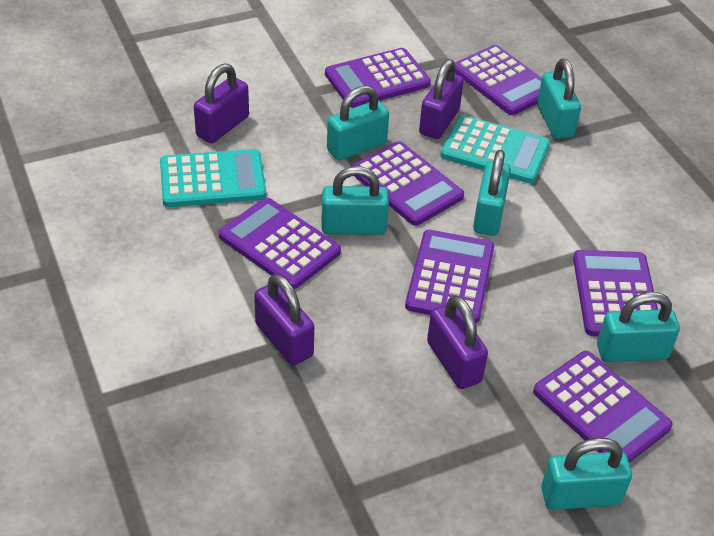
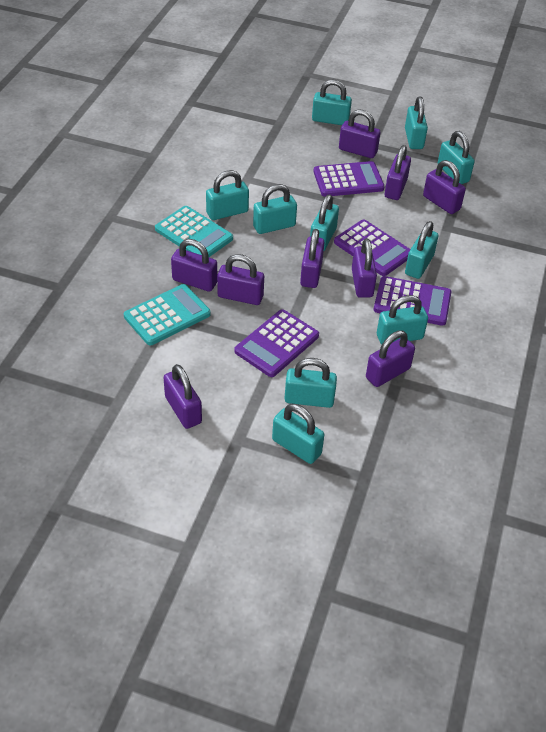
purple calculator: [219,198,341,289] [325,48,431,108] [351,141,464,226] [405,230,494,323] [455,45,542,115] [533,351,673,463] [573,250,658,336] = 7 -> [234,309,319,377] [313,161,385,197] [334,219,410,276] [374,276,452,326] = 4
purple padlock: [194,64,249,143] [254,274,314,365] [419,59,464,139] [427,295,488,389] = 4 -> [163,364,202,429] [171,239,217,292] [217,254,264,305] [300,229,324,288] [339,109,380,158] [352,238,377,298] [366,330,415,387] [385,145,411,200] [423,160,466,214] = 9
turquoise padlock: [321,166,389,235] [327,85,389,161] [473,150,511,236] [537,59,581,139] [541,438,632,510] [597,292,680,362] = 6 -> [206,170,249,220] [253,184,297,234] [272,404,324,464] [284,358,337,408] [310,194,339,251] [312,80,352,125] [377,295,428,344] [405,97,428,149] [405,221,439,279] [438,131,475,184] = 10

